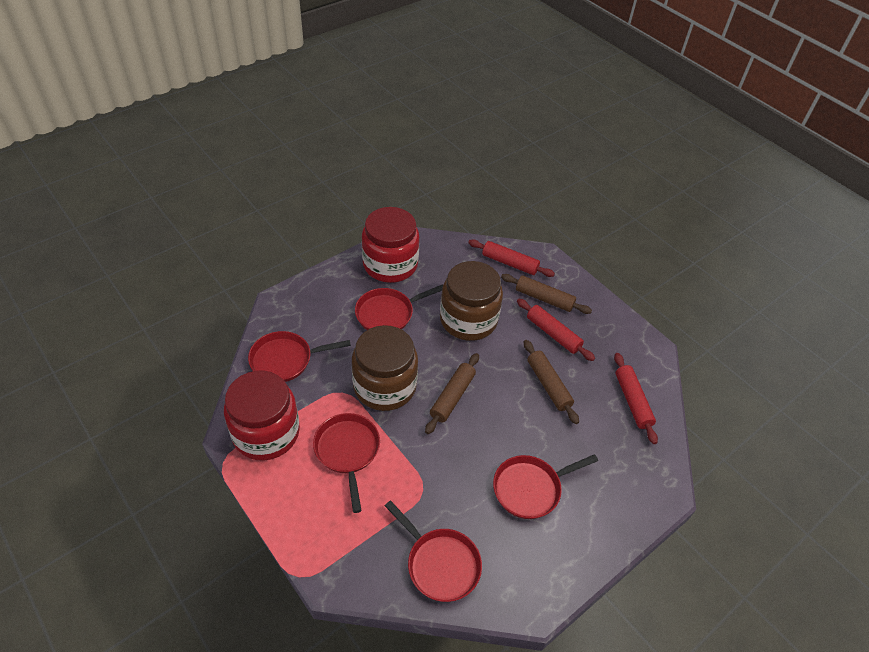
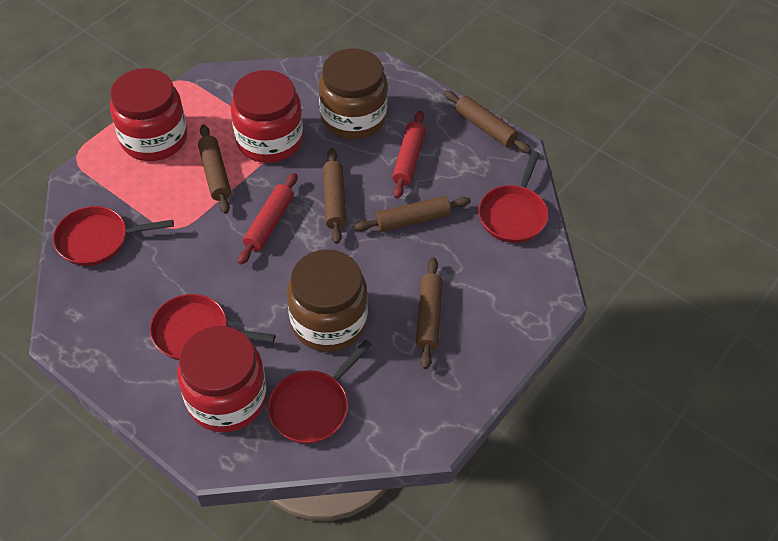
brown rolling pin: [425,353,479,434] [501,274,592,314] [524,340,579,424] = 3 -> [198,125,231,214] [323,148,346,244] [354,196,471,232] [416,257,443,369] [444,90,531,153] = 5
red jar: [224,371,300,460] [362,207,419,283] = 2 -> [110,68,187,161] [177,326,267,432] [231,70,303,163] = 3
red pan: [248,331,351,382] [313,413,380,513] [355,285,443,330] [385,500,482,602] [493,454,598,519] = 5 -> [53,206,174,266] [150,294,275,360] [268,340,372,444] [478,151,548,243] = 4
red rolling pin: [468,239,555,277] [517,299,595,361] [614,353,658,444] = 3 -> [238,173,297,265] [392,111,425,199] = 2

